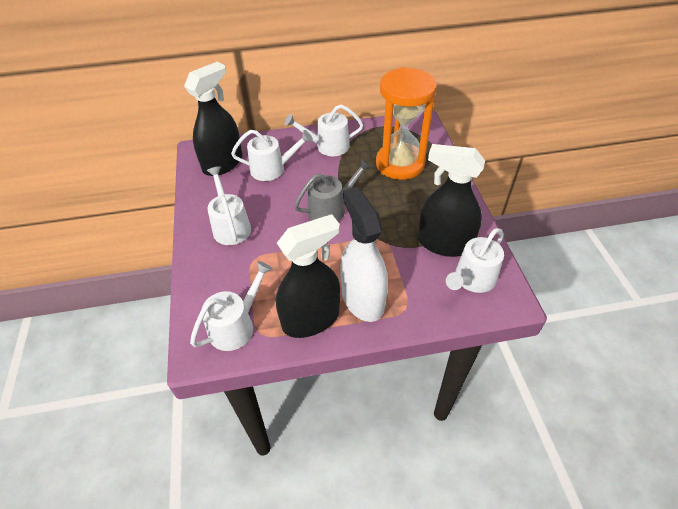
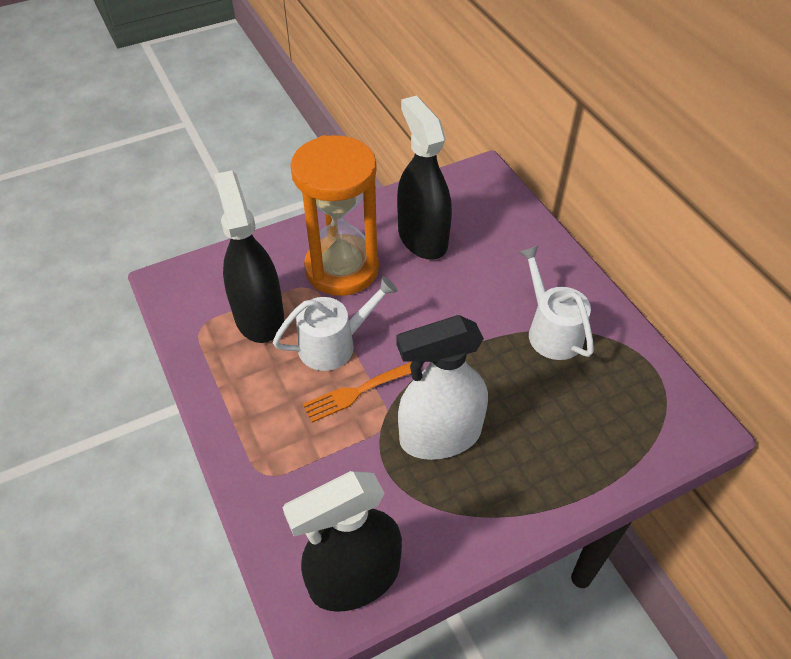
grey watering can: [294,158,372,221] = 1 -> none = 0
orange fork: none = 0 -> [303,362,412,423] = 1
white watering can: [190,261,273,351] [207,166,251,245] [231,130,313,181] [285,105,363,156] [446,228,504,293] = 5 -> [273,276,398,371] [519,246,594,360] = 2

